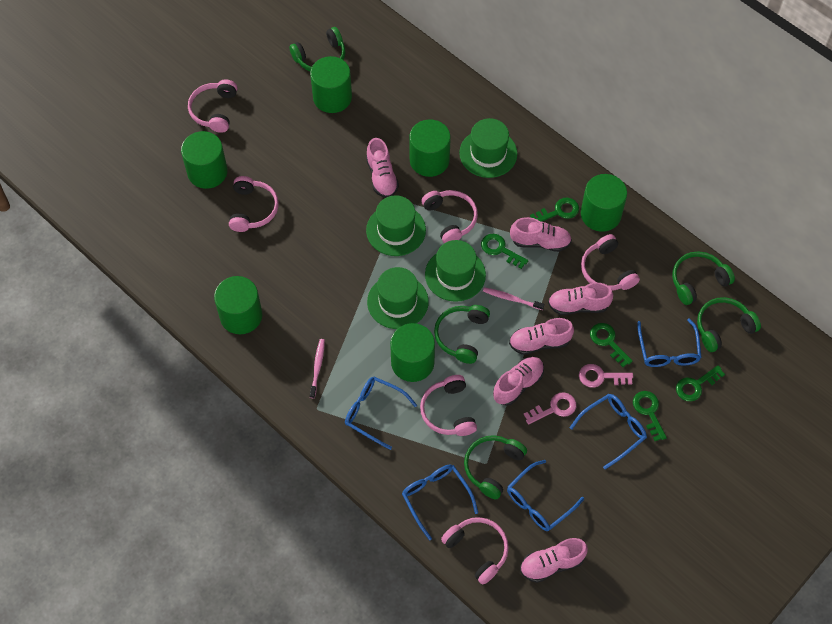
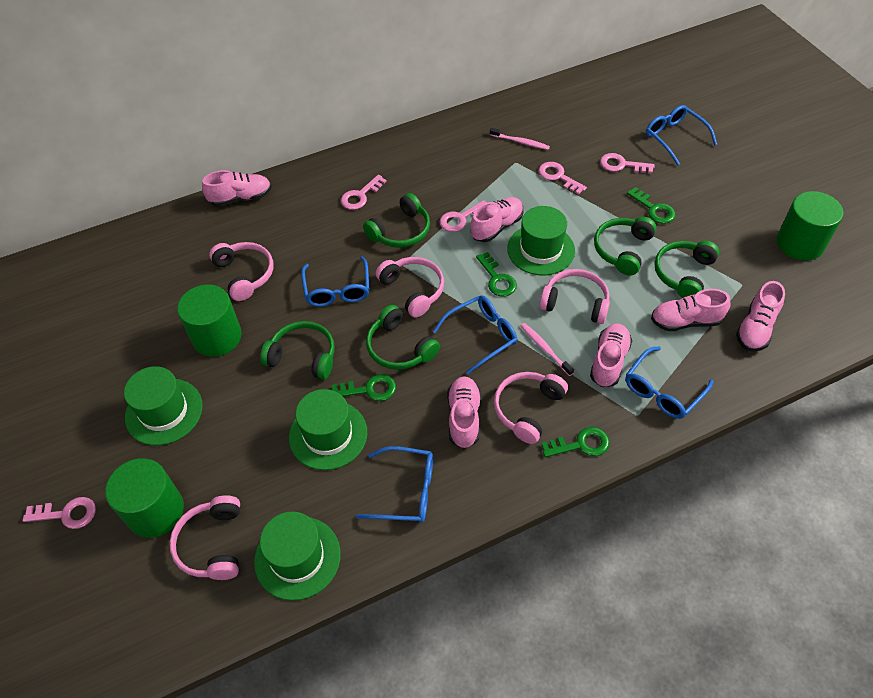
green cylinder: [181,131,228,189] [214,276,262,334] [310,56,352,113] [390,323,435,382] [409,120,451,177] [581,174,627,232] = 6 -> [105,458,184,538] [177,285,242,357] [777,191,843,261] = 3
green key: [481,234,528,269] [530,198,579,222] [590,323,632,367] [633,391,667,441] [676,365,725,401] = 5 -> [332,374,396,401] [476,252,517,297] [542,427,610,457] [627,187,676,224] = 4
pink headphones: [188,79,238,133] [229,176,279,232] [420,375,477,436] [421,190,478,243] [441,517,509,585] [581,234,640,291] = 6 -> [169,495,240,580] [209,242,273,301] [376,257,444,317] [494,372,568,444] [539,269,610,324] = 5
pink key: [524,392,576,425] [579,364,633,387] = 2 -> [23,497,96,529] [341,175,387,210] [440,200,487,232] [539,162,587,195] [600,153,655,174] = 5

